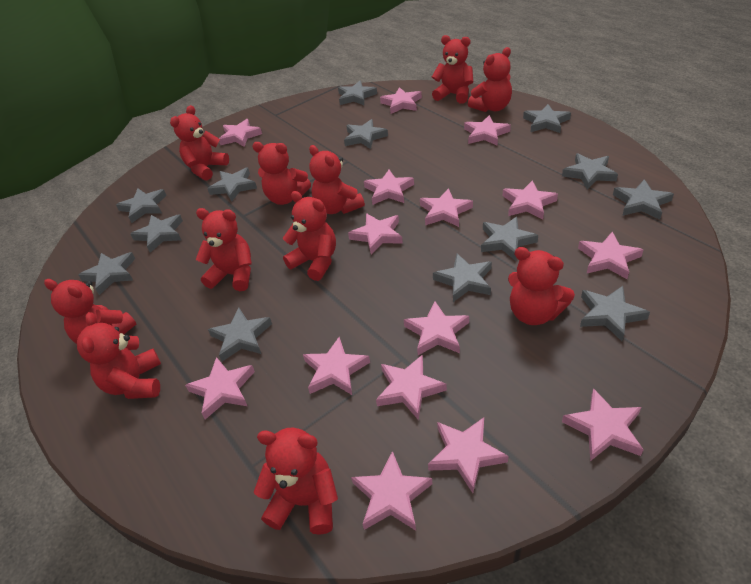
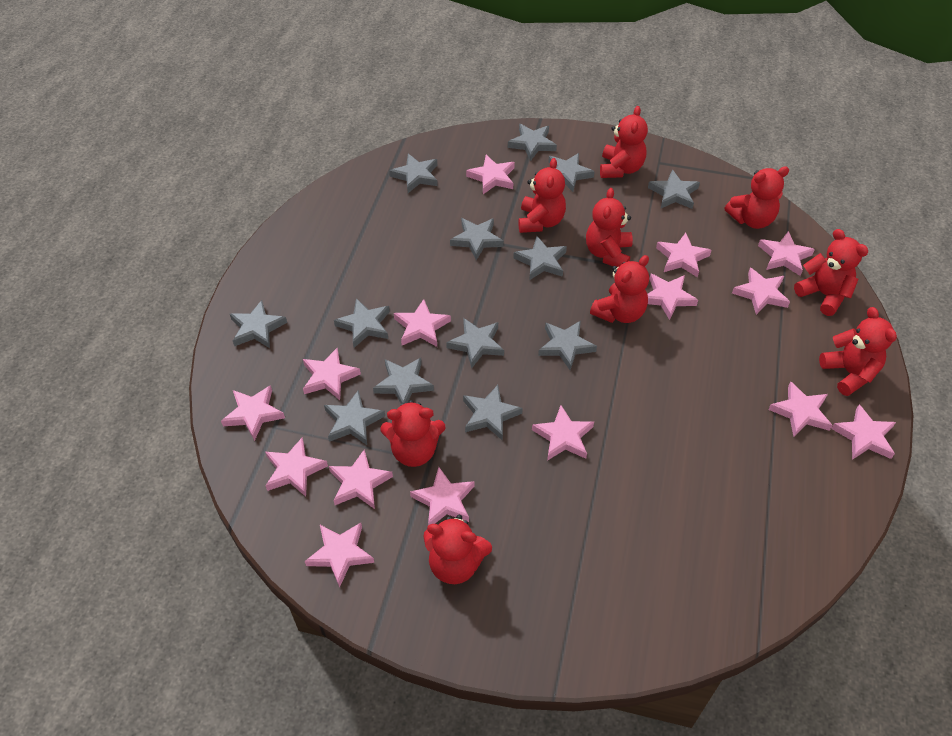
red teddy bear: [44,279,136,344] [77,312,161,399] [170,105,229,180] [196,208,252,291] [252,142,311,205] [254,428,338,535] [283,191,336,281] [309,145,365,214] [432,35,473,104] [468,47,512,112] [508,247,575,325] = 11 -> [380,400,445,467] [423,515,492,584] [518,158,566,233] [586,188,633,267] [590,255,649,323] [600,106,648,178] [725,166,789,229] [794,229,868,316] [819,307,897,396] = 9

